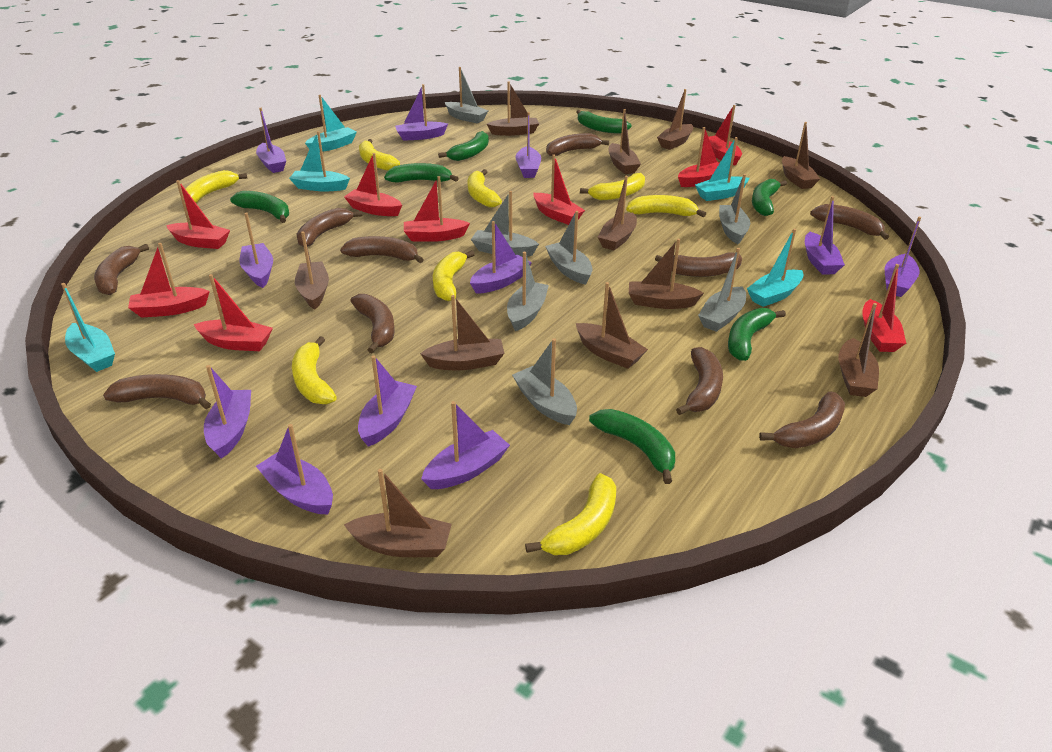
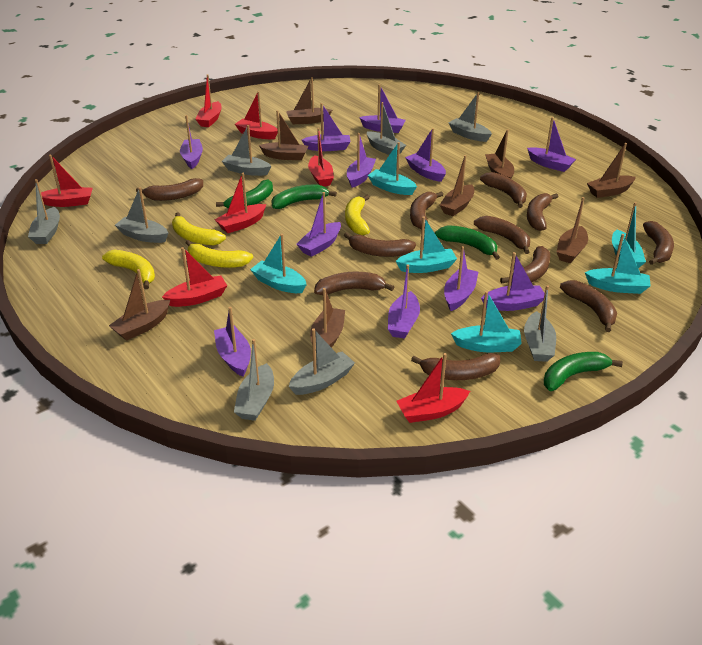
brown banana: [94,244,149,295] [103,374,211,409] [296,208,362,247] [340,236,424,263] [350,294,395,354] [546,133,609,156] [655,252,742,277] [676,347,723,415] [759,392,845,448] [810,204,889,240] = 10 -> [136,178,203,201] [314,272,394,295] [344,232,416,257] [410,191,443,229] [411,353,500,380] [474,216,530,254] [480,172,527,208] [500,246,550,283] [527,193,558,231] [560,280,617,332] [643,221,674,265] = 11
brown boat: [295,231,329,310] [344,469,452,557] [420,295,505,371] [487,81,539,136] [576,282,648,369] [598,176,637,250] [609,109,641,174] [629,239,704,309] [657,89,693,150] [782,122,820,189] [838,303,879,397] = 11 -> [109,269,170,341] [259,110,308,160] [286,77,332,124] [310,288,345,348] [440,155,474,216] [485,129,514,179] [557,197,588,263] [587,143,636,198] = 8
green banana: [230,191,289,223] [384,163,459,183] [438,131,489,161] [577,110,632,134] [589,409,675,484] [728,308,786,361] [752,179,787,216] = 7 -> [216,180,273,209] [271,184,337,209] [435,225,500,260] [544,352,623,391] = 4
grey boat: [445,67,488,123] [471,191,539,257] [507,252,549,331] [512,338,577,425] [545,211,593,285] [698,248,746,332] [719,174,750,244] = 7 -> [28,179,60,244] [115,187,168,243] [222,125,271,176] [234,339,274,421] [289,328,355,395] [367,102,406,155] [449,92,492,142] [524,285,556,362] = 8
red boat: [128,243,210,318] [166,180,230,249] [193,274,273,351] [344,153,402,216] [404,176,470,242] [533,155,585,225] [678,127,719,187] [709,105,742,166] [862,264,906,352] = 9 -> [41,155,93,207] [162,247,227,307] [196,74,222,127] [215,173,266,233] [235,91,278,139] [308,128,334,186] [396,353,470,423] = 7
turquoise boat: [61,283,115,372] [289,131,350,191] [305,95,357,152] [695,137,749,201] [747,229,804,307] = 5 -> [250,234,307,293] [367,142,417,195] [396,216,457,273] [451,291,522,352] [585,234,651,294] [612,202,646,268] = 6
yellow banana: [185,170,248,203] [292,336,337,404] [359,139,400,171] [433,250,475,301] [467,169,502,207] [525,473,616,555] [580,173,645,200] [626,195,706,217] = 8 -> [102,250,155,289] [172,212,226,246] [186,240,253,268] [345,195,370,235] = 4

